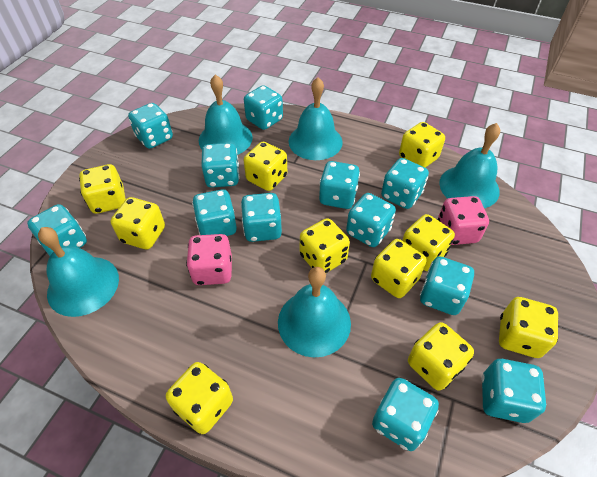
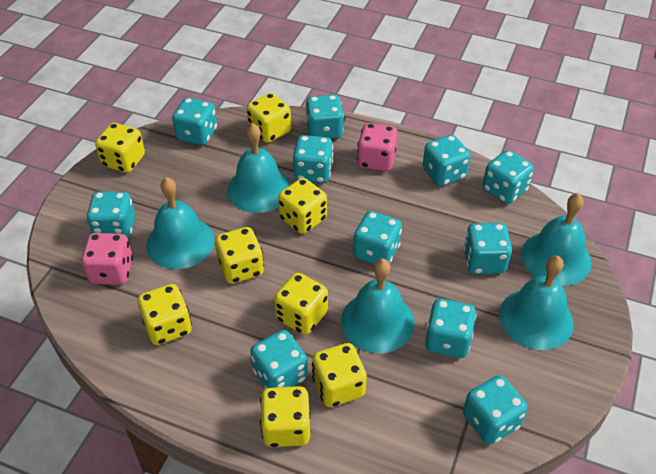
turquoise dice: [27,204,87,256] [128,103,173,149] [192,189,237,236] [201,143,240,188] [241,193,282,242] [244,85,283,130] [319,161,360,209] [346,193,396,247] [372,378,439,451] [381,158,429,209] [420,256,474,315] [481,359,546,423] = 12 -> [86,191,135,239] [172,98,217,146] [250,330,308,389] [293,135,333,183] [306,95,344,139] [353,211,402,264] [423,135,471,186] [425,299,477,358] [463,223,512,274] [463,375,528,444] [483,150,534,204] = 11
yellow dice: [79,164,126,214] [111,197,165,249] [166,362,233,434] [244,142,287,191] [300,218,350,273] [371,239,427,298] [399,122,445,168] [402,214,455,271] [408,322,474,391] [499,297,558,358] = 10 -> [95,123,145,173] [138,284,192,345] [215,227,264,284] [247,93,291,143] [260,386,310,447] [274,273,328,335] [278,178,327,234] [312,343,367,407] = 8

